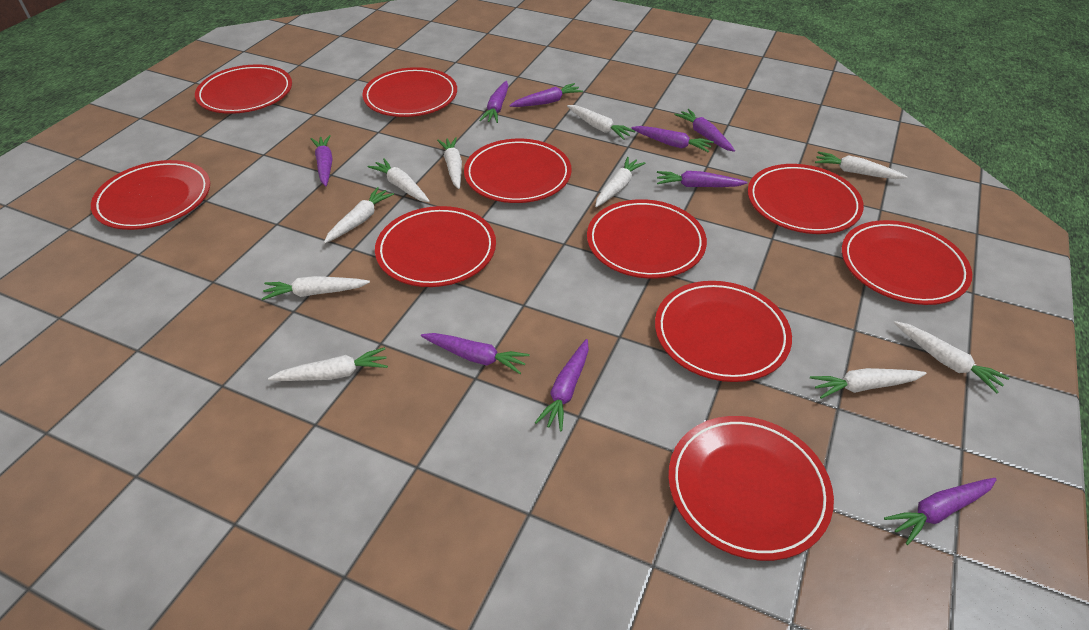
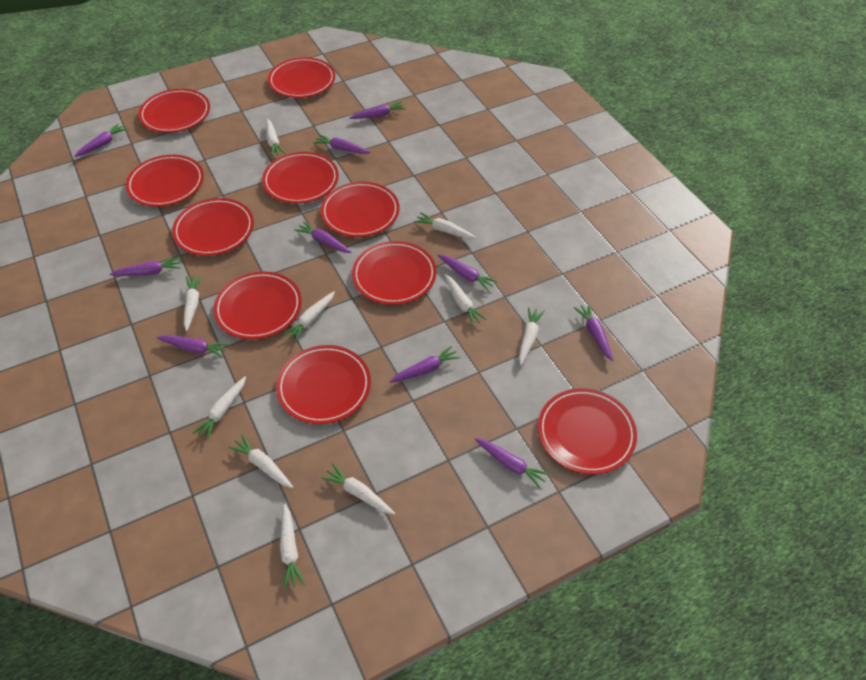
purple carrot: [311,135,332,186] [421,333,530,374] [479,81,508,123] [509,83,583,107] [535,339,589,431] [631,126,714,153] [657,171,747,187] [674,109,735,152] [884,478,997,545] = 9 -> [74,123,127,157] [110,257,181,276] [157,335,229,358] [294,221,351,253] [313,135,371,154] [349,101,406,119] [389,345,460,383] [438,254,498,292] [475,438,550,489] [574,303,613,361] = 10

